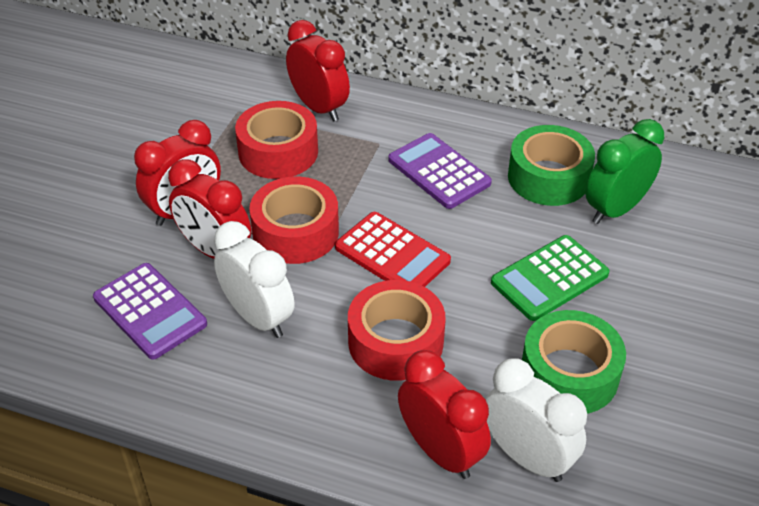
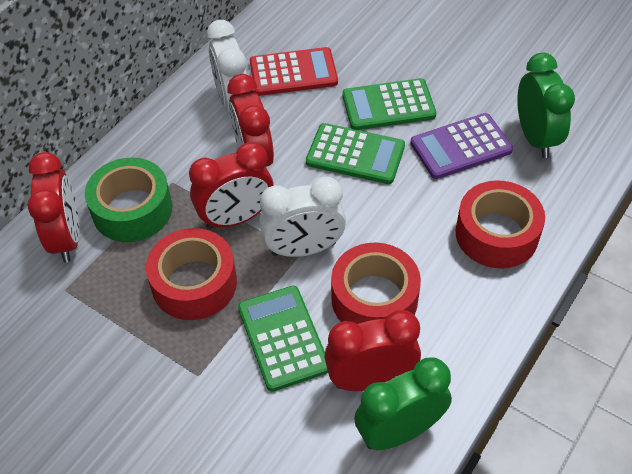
green calculator: [491,235,610,321] = 1 -> [238,286,328,392] [306,123,405,184] [342,78,436,130] = 3
green clock: [585,119,664,224] = 1 -> [354,357,452,450] [517,53,575,158] = 2
green tape: [508,125,595,206] [522,310,626,414] = 2 -> [85,157,172,242] = 1
purple calculator: [93,263,207,360] [388,133,492,209] = 2 -> [410,113,513,179] = 1

